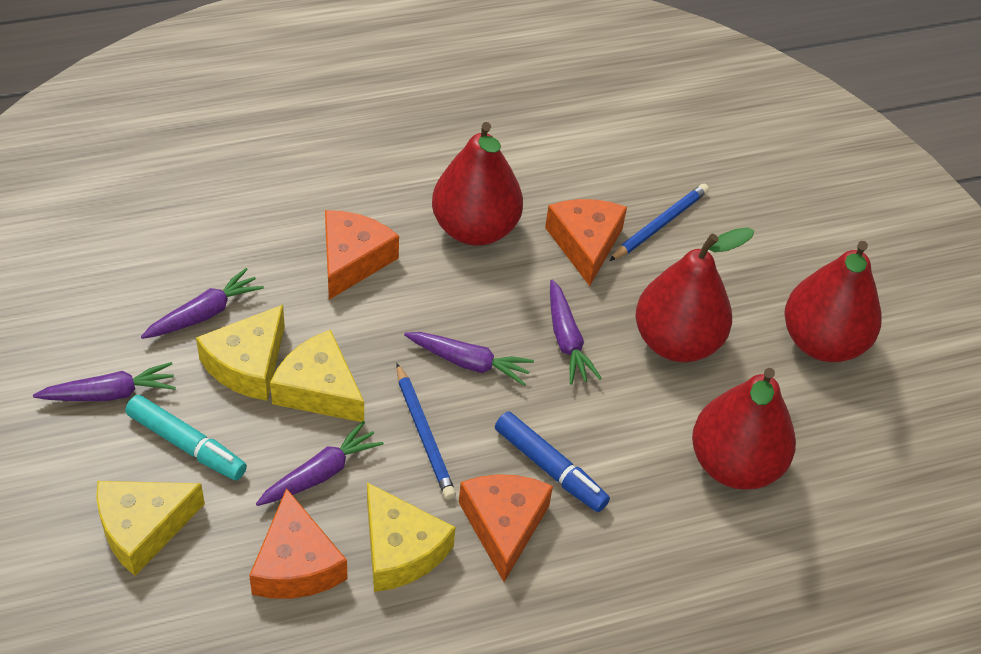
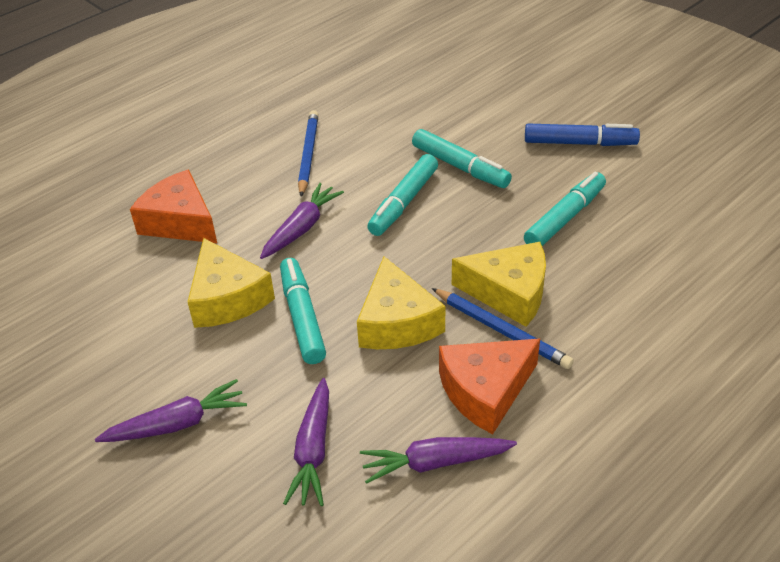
orange cheese: [249,488,347,599] [325,210,399,300] [459,474,553,582] [545,199,627,286] = 4 -> [130,169,217,243] [439,339,540,434] = 2
purple carrot: [33,362,176,401] [141,268,264,339] [256,421,384,506] [404,332,534,386] [550,280,602,385] = 5 -> [95,379,247,442] [260,183,344,259] [283,378,329,506] [360,437,517,484] = 4
red pear: [432,122,523,246] [635,227,754,362] [692,368,796,490] [784,241,882,362] = 4 -> none = 0
turquoise marker: [125,395,247,480] = 1 -> [280,258,326,364] [367,154,438,236] [412,129,512,188] [524,172,606,246] = 4
yellow cheese: [96,481,205,576] [196,305,285,401] [270,330,364,422] [367,483,456,592] = 4 -> [188,238,275,328] [357,256,445,349] [452,242,546,327] = 3

